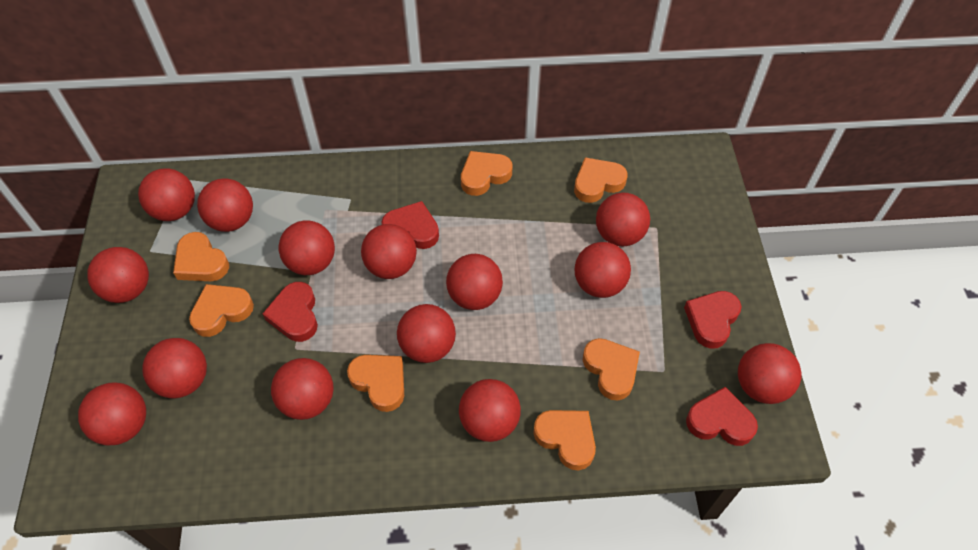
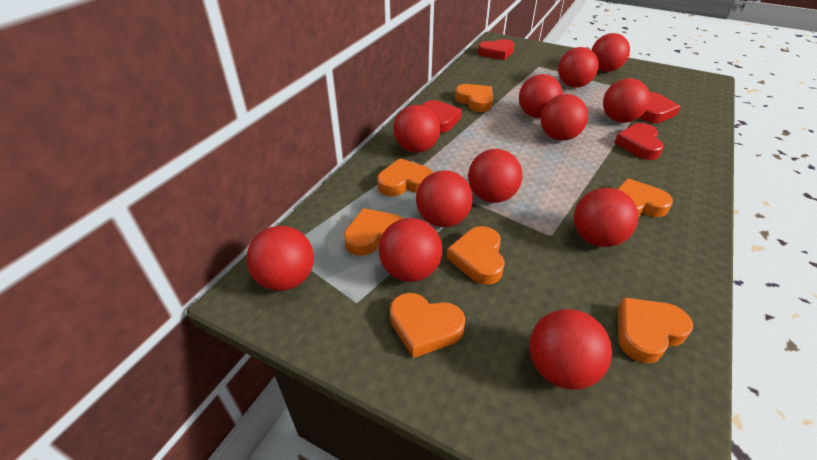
red ball: [78,382,146,446] [87,247,149,303] [138,168,195,221] [142,338,207,398] [197,178,253,232] [271,358,334,420] [279,220,335,275] [361,224,417,279] [397,304,456,363] [446,254,503,310] [459,379,521,442] [575,242,631,298] [596,193,650,246] [738,343,801,404] = 14 -> [246,226,314,291] [379,218,442,282] [393,105,440,153] [416,170,473,227] [468,149,522,203] [519,74,563,118] [529,309,612,390] [540,94,588,141] [558,47,599,88] [574,188,638,247] [591,33,630,72] [603,78,650,123] = 12

